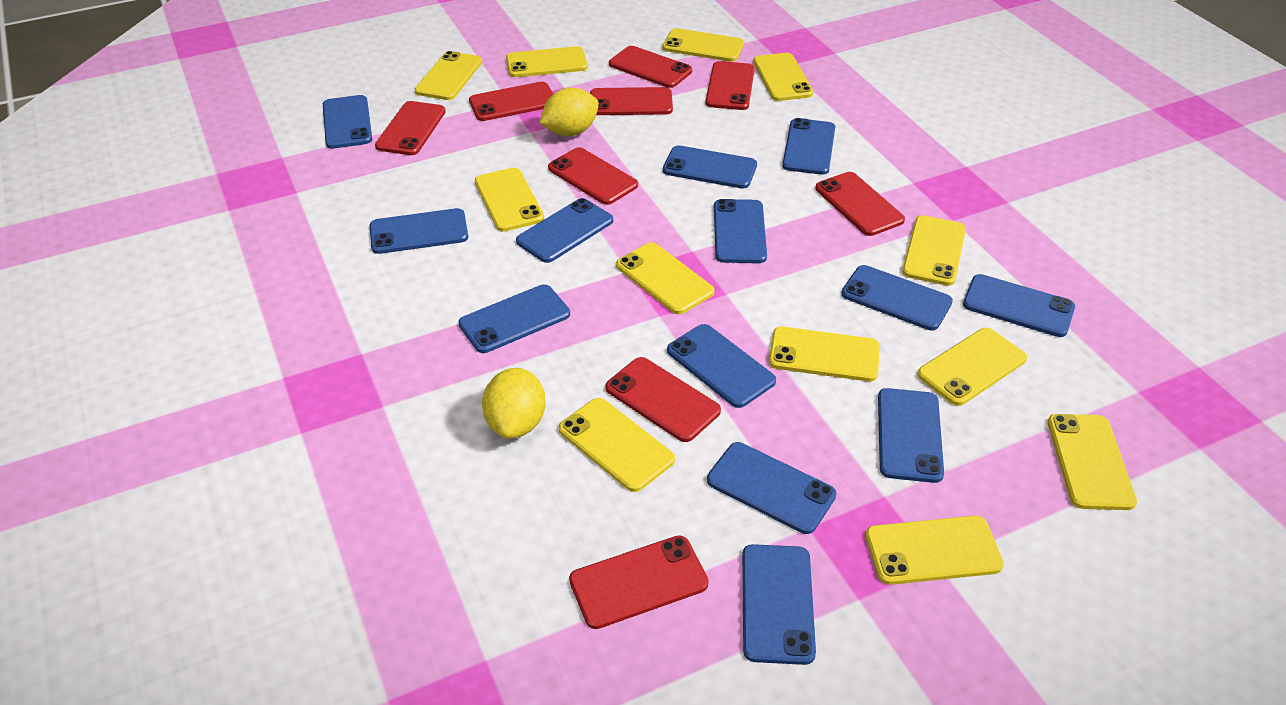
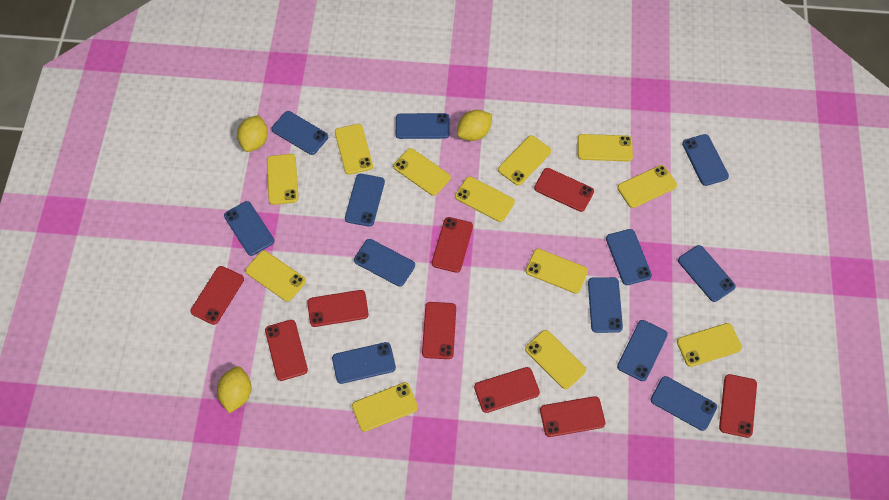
blue phone: [323,95,372,149] [370,208,468,254] [458,284,570,353] [516,198,613,263] [663,145,757,189] [667,324,776,408] [707,442,836,534] [714,199,767,263] [742,544,816,665] [782,118,835,175] [841,265,953,330] [878,388,944,483] [963,274,1075,337] = 13 -> [224,201,274,256] [271,111,328,155] [332,342,396,384] [345,174,385,227] [354,239,415,287] [396,113,450,139] [588,277,623,333] [606,229,652,285] [617,320,668,381] [651,376,717,431] [678,245,736,302] [682,134,729,186] = 12
yellow lemon: [482,368,546,439] [539,88,599,136] = 2 -> [217,366,251,413] [237,115,268,152] [457,110,492,141] = 3

